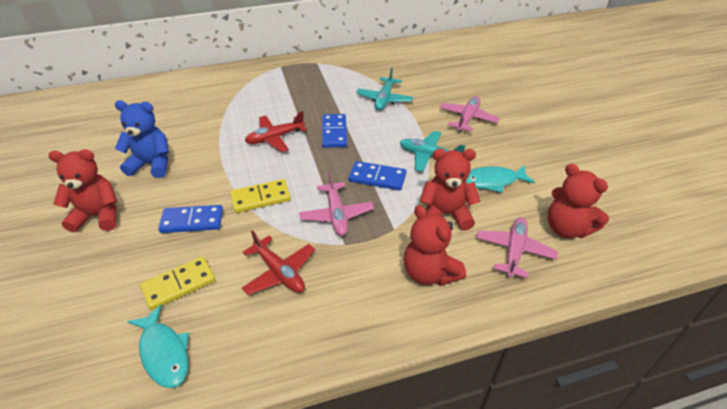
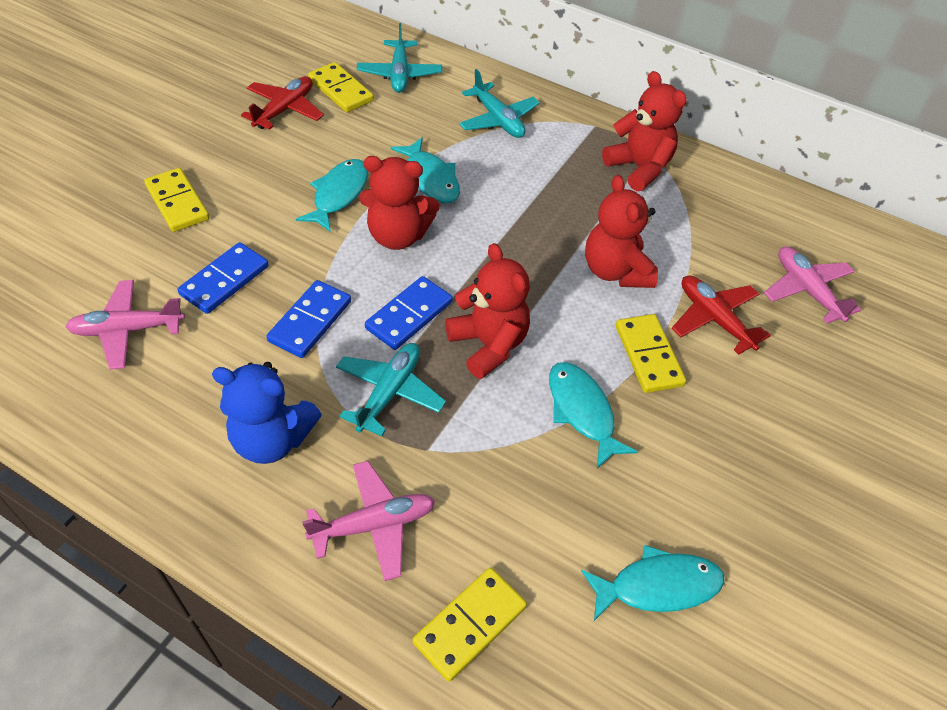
turquoise fish: [127,305,189,388] [466,165,535,193] = 2 -> [296,159,368,232] [391,137,460,203] [549,362,638,469] [581,545,725,621] = 4
turquoise plane: [356,67,413,111] [400,131,465,172] = 2 -> [336,343,446,436] [357,23,442,93] [459,69,540,138] = 3
yellow domino: [140,257,215,310] [230,179,291,213] = 2 -> [144,168,210,232] [308,62,374,112] [413,567,527,682] [615,314,686,393] = 4

